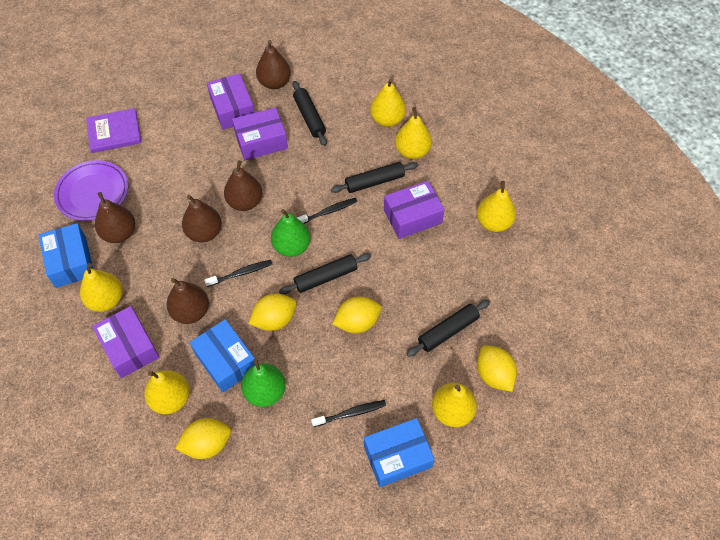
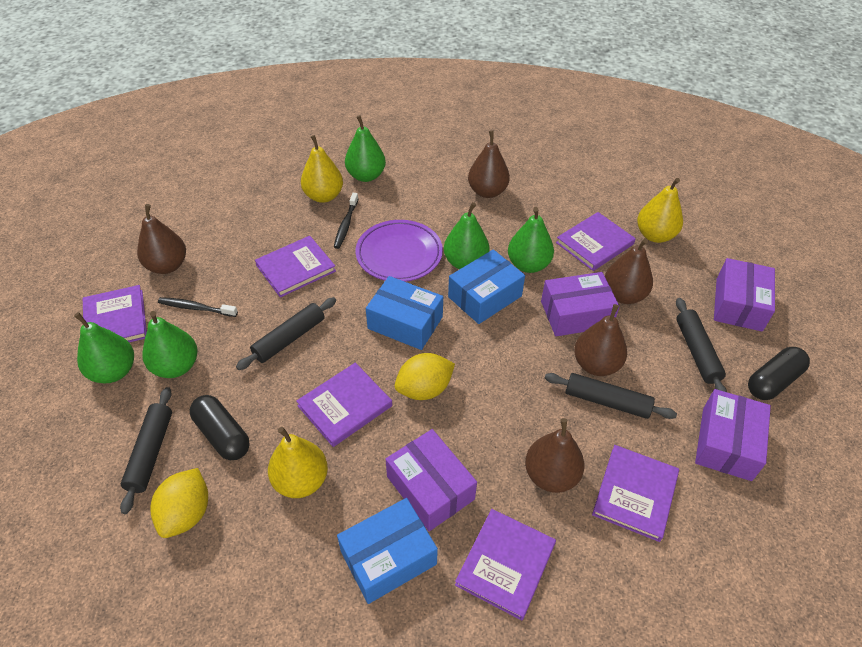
black capsule: none = 0 -> [190,395,250,460] [748,347,810,400] = 2
black toothbrush: [204,260,272,287] [297,198,358,224] [311,400,386,427] = 3 -> [158,297,238,317] [334,193,358,249] = 2
green pear: [241,358,286,407] [271,209,311,257] = 2 -> [74,312,134,383] [142,311,198,378] [345,115,386,182] [444,202,490,269] [508,207,554,273] = 5
purple book: [86,108,141,153] = 1 -> [83,285,147,342] [255,236,336,298] [296,363,392,447] [455,509,556,620] [556,212,636,271] [592,445,679,542] = 6
yellow lemon: [175,418,231,459] [248,294,296,331] [332,297,381,333] [477,345,517,392] = 4 -> [150,468,208,538] [395,353,455,400] = 2
yellow pear: [80,263,123,312] [144,370,190,414] [370,78,406,127] [395,107,432,159] [432,383,477,427] [477,181,516,232] = 6 -> [268,427,328,498] [301,135,343,203] [637,178,683,243] = 3

